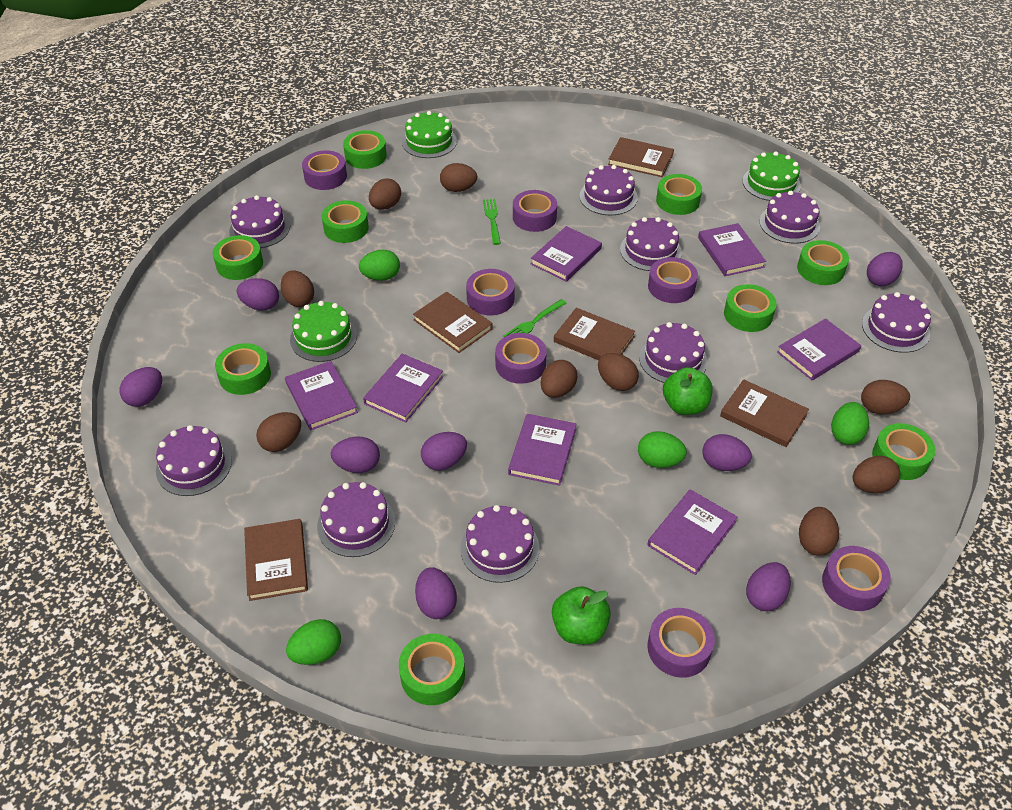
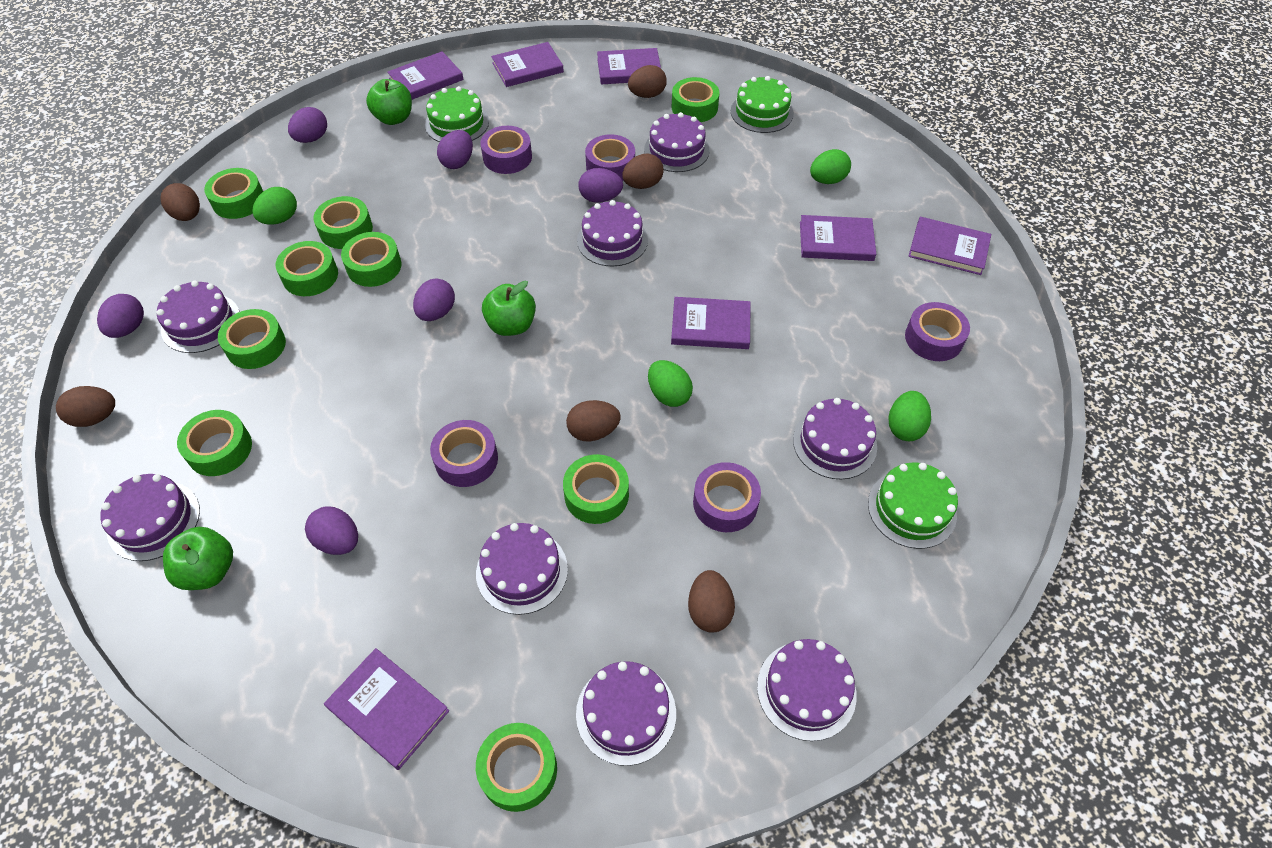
brown book: [244,519,308,601] [413,292,493,353] [554,308,635,360] [608,137,674,177] [720,379,809,447] = 5 -> none = 0
brown egg: [256,412,301,452] [281,270,314,307] [369,178,401,210] [440,163,477,192] [541,360,577,398] [598,353,639,391] [799,507,839,556] [853,456,900,493] [861,380,910,414] = 9 -> [56,386,115,427] [161,183,200,221] [566,400,621,441] [622,154,664,189] [628,65,667,98] [688,570,735,633] = 6
green apple: [552,586,611,644] [663,367,712,415] = 2 -> [163,527,233,590] [366,79,412,125] [482,281,536,336] = 3
green fork: [483,199,501,245] [503,299,567,337] = 2 -> none = 0
purple cake: [156,425,232,496] [229,195,290,248] [317,482,395,557] [460,505,540,583] [580,165,638,215] [620,217,682,271] [639,322,707,383] [759,191,820,244] [862,292,931,353] = 9 -> [100,474,200,561] [157,281,240,353] [476,523,568,615] [576,661,676,766] [577,200,648,266] [644,112,710,172] [757,639,857,741] [793,398,877,479] = 8
purple egg: [119,367,162,407] [237,278,279,310] [331,436,380,473] [415,567,457,619] [421,432,467,470] [702,434,752,471] [746,562,791,611] [867,252,903,286] = 8 -> [97,294,144,338] [288,107,327,143] [305,507,358,555] [413,279,455,321] [437,130,473,169] [578,168,623,203] = 6
purple tape: [302,150,347,190] [466,269,515,315] [495,333,547,384] [513,190,557,232] [647,608,715,678] [648,257,698,303] [822,546,891,611] = 7 -> [430,420,498,487] [480,126,532,174] [585,134,635,181] [693,462,761,532] [905,302,970,361] = 5

